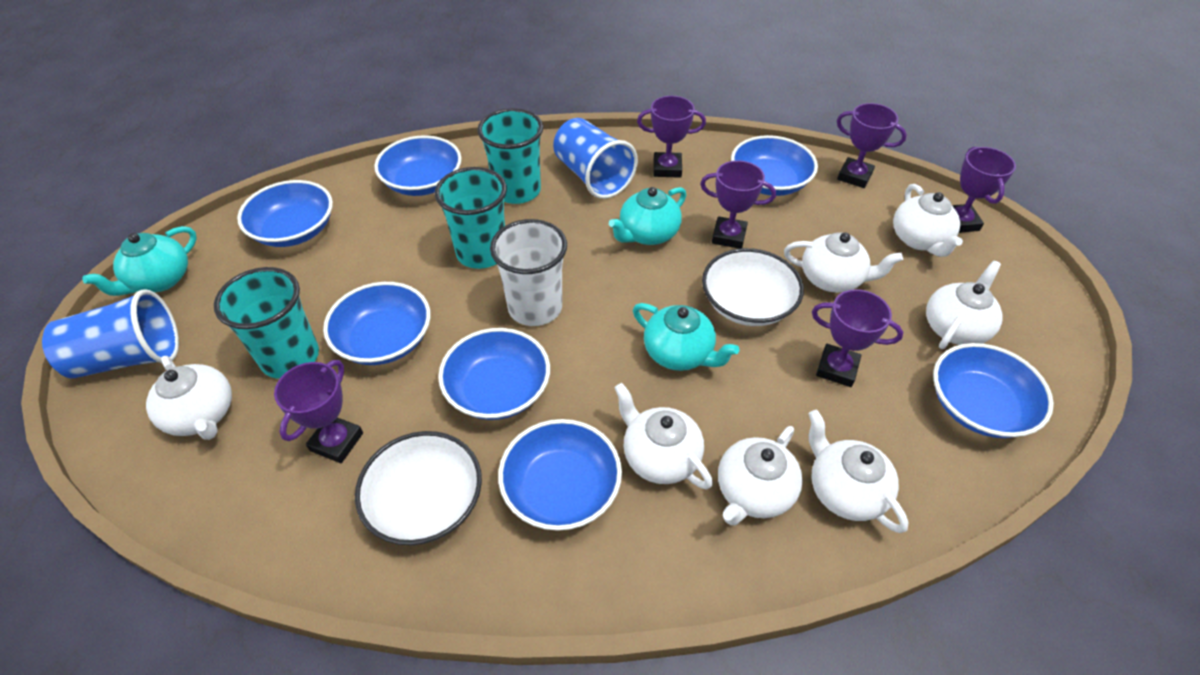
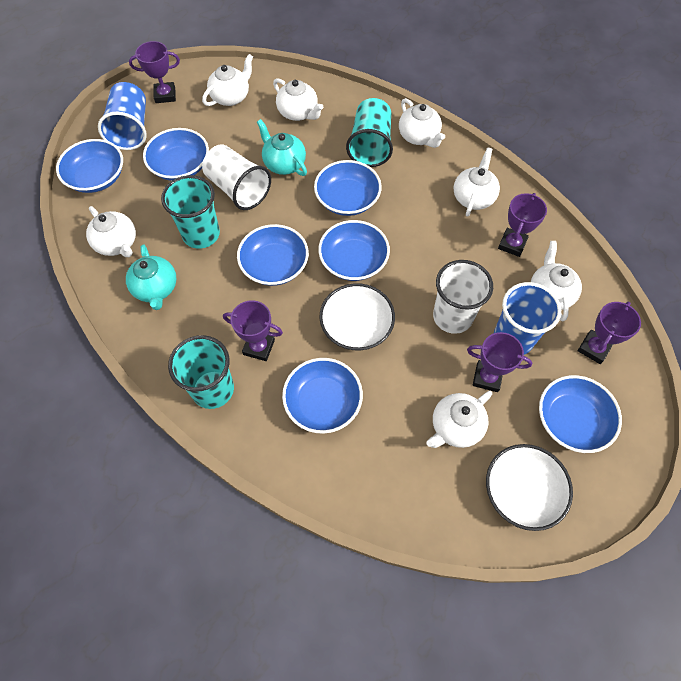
purple trophy: [274,360,363,463] [637,96,706,178] [700,160,776,249] [812,289,903,387] [837,103,907,188] [952,147,1016,233] = 6 -> [129,41,180,103] [223,300,283,361] [467,332,532,392] [498,193,547,257] [578,302,641,364] = 5
turquoise teapot: [82,226,197,296] [609,187,686,245] [633,303,740,371] = 3 -> [126,244,176,310] [257,119,307,176] = 2
white cup: [490,219,567,326] = 1 -> [202,144,271,210] [433,260,493,334] = 2

